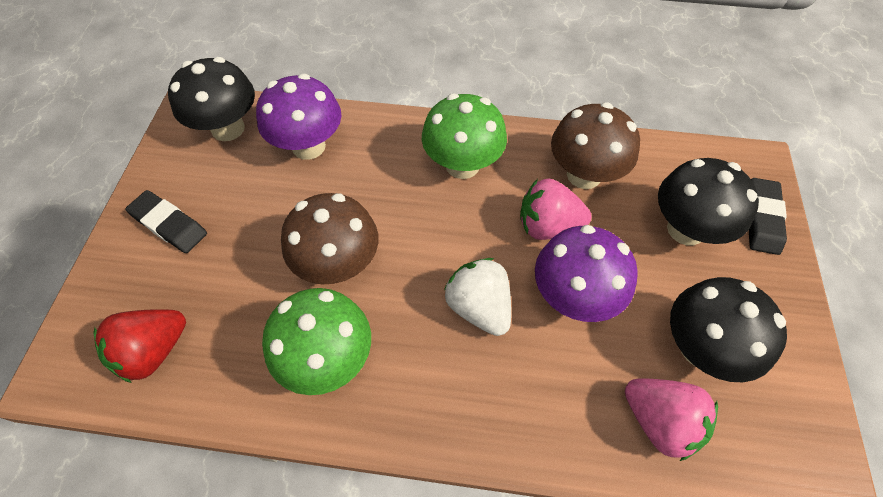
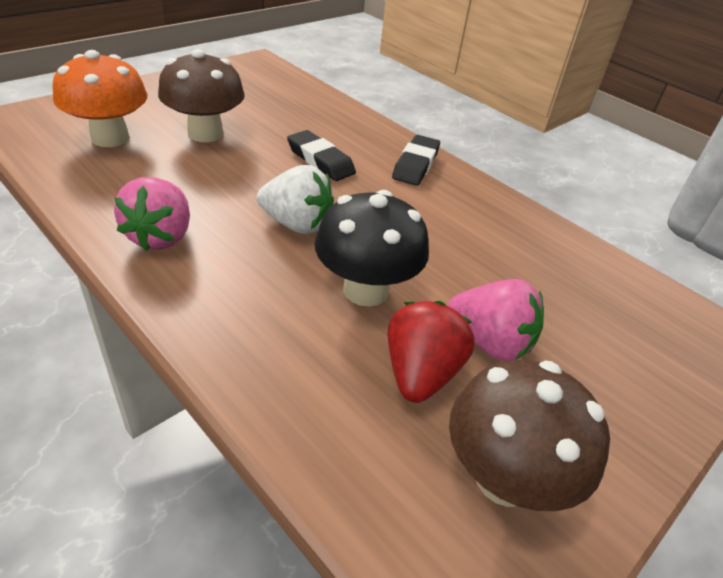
black mushroom: [168,57,255,141] [658,158,759,245] [670,277,787,382] = 3 -> [315,190,429,307] = 1
green mushroom: [262,288,371,395] [422,93,507,179] = 2 -> none = 0
orange mushroom: none = 0 -> [52,50,148,147] = 1
purple mushroom: [256,74,341,160] [535,225,638,322] = 2 -> none = 0

